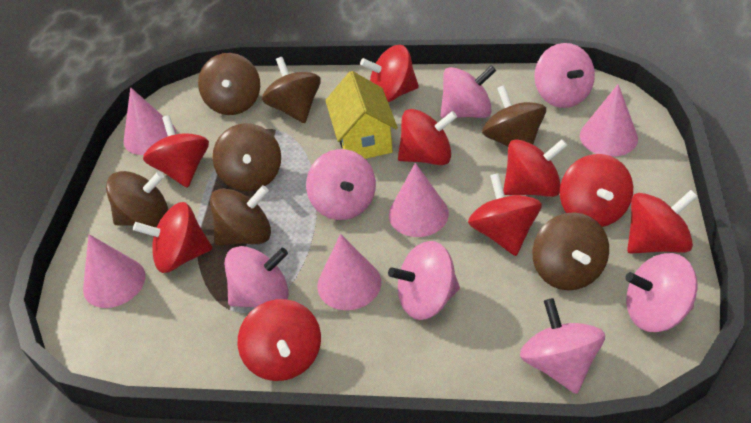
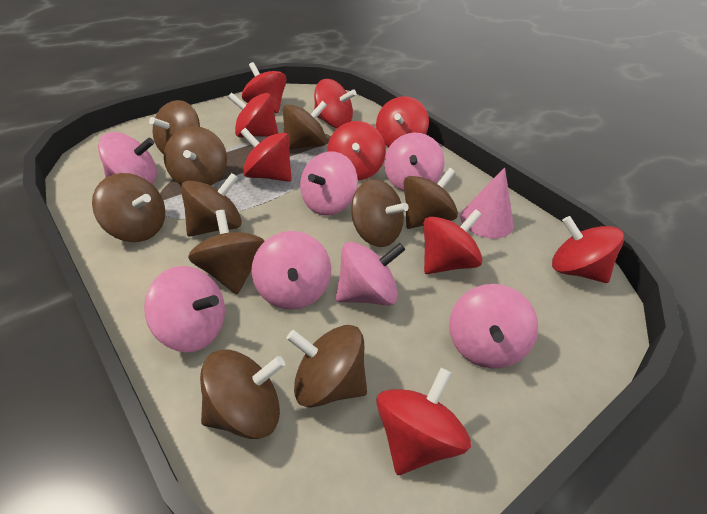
brown spinning top: [106,171,168,227] [198,53,260,115] [210,185,271,245] [213,123,281,191] [262,57,321,123] [482,85,546,147] [532,212,609,290] = 7 -> [92,173,165,242] [149,100,200,154] [164,126,227,186] [181,173,242,237] [188,210,264,294] [200,350,285,439] [283,101,327,150] [287,325,367,408] [351,179,409,247] [403,168,458,229] = 10
pink cone: [83,234,145,308] [124,87,176,155] [317,234,381,310] [389,163,449,237] [580,84,638,157] = 5 -> [460,167,514,239] = 1
yellow house: [325,71,398,159] = 1 -> none = 0

